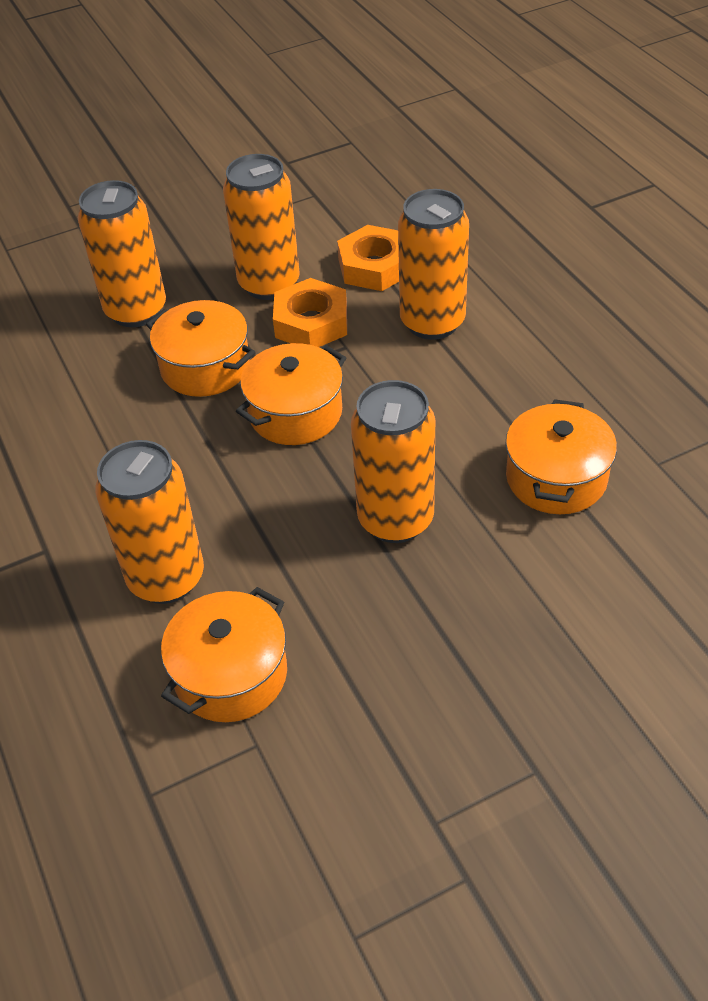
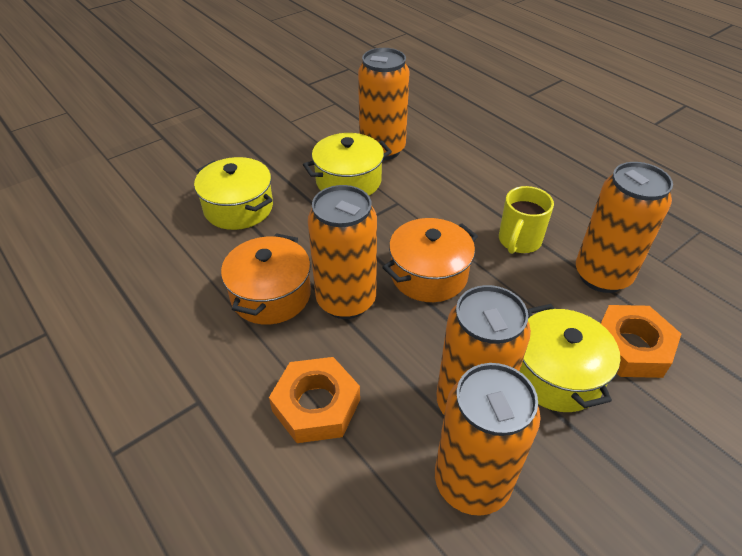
orange pot: [146,300,256,397] [161,587,287,722] [236,343,346,445] [506,399,617,514] = 4 -> [221,233,311,325] [382,218,478,302] = 2
yellow mug: none = 0 -> [499,186,554,254] = 1
yellow pot: none = 0 -> [194,157,273,230] [303,133,392,196] [519,304,620,412] = 3

